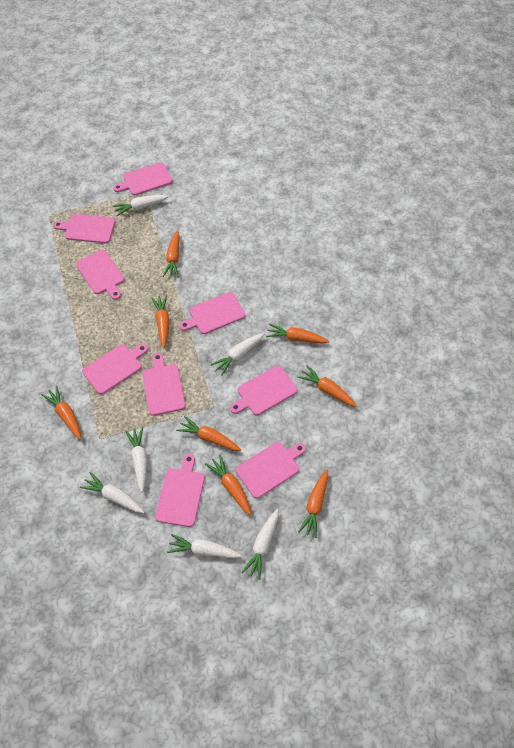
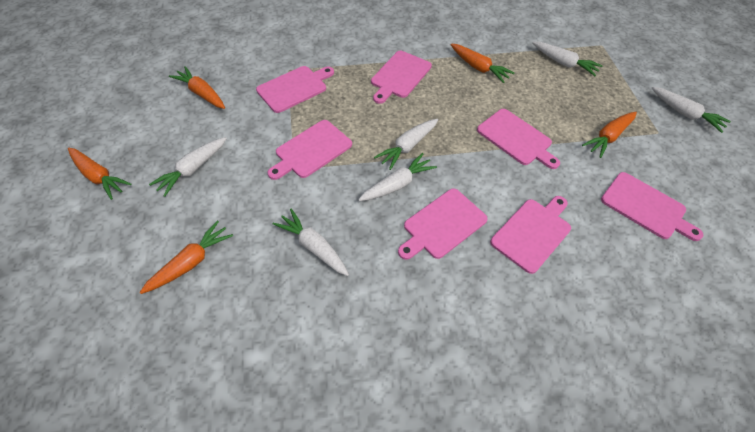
orange carrot: [41,385,81,440] [151,295,170,348] [163,230,180,277] [176,416,241,451] [205,454,252,516] [266,323,330,344] [298,365,357,407] [298,470,328,538] = 8 -> [68,148,132,200] [140,221,233,294] [169,66,225,109] [451,44,514,83] [582,112,637,158] = 5
pink cutting board: [53,214,115,243] [76,250,124,300] [82,344,148,394] [113,162,173,195] [142,353,186,416] [155,454,205,527] [179,292,245,334] [230,365,298,415] [236,442,306,498] = 9 -> [256,66,334,113] [268,120,352,180] [371,51,432,104] [398,188,488,260] [477,109,560,169] [490,196,571,274] [601,172,703,241] = 7

